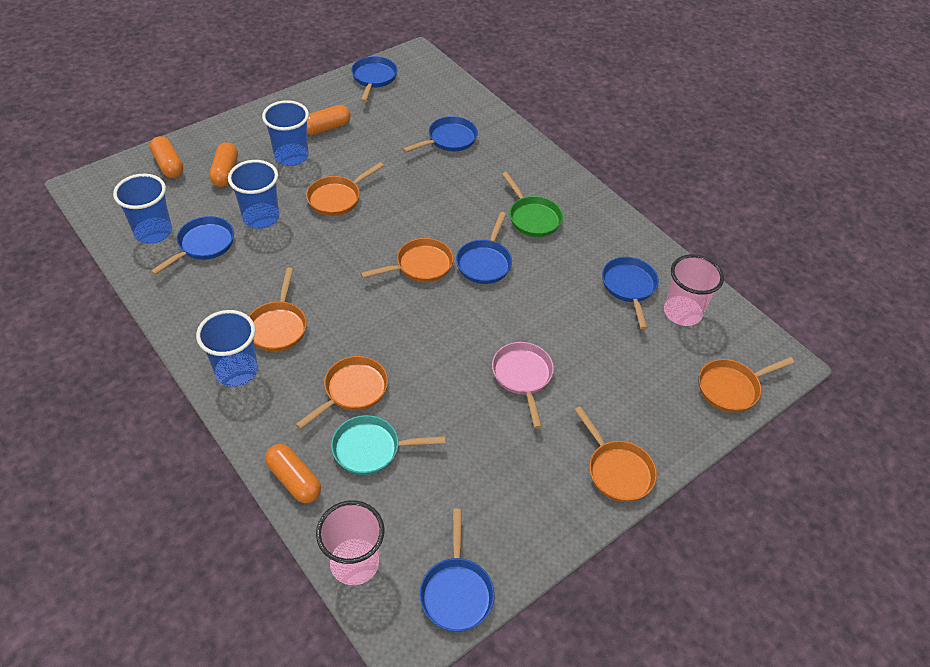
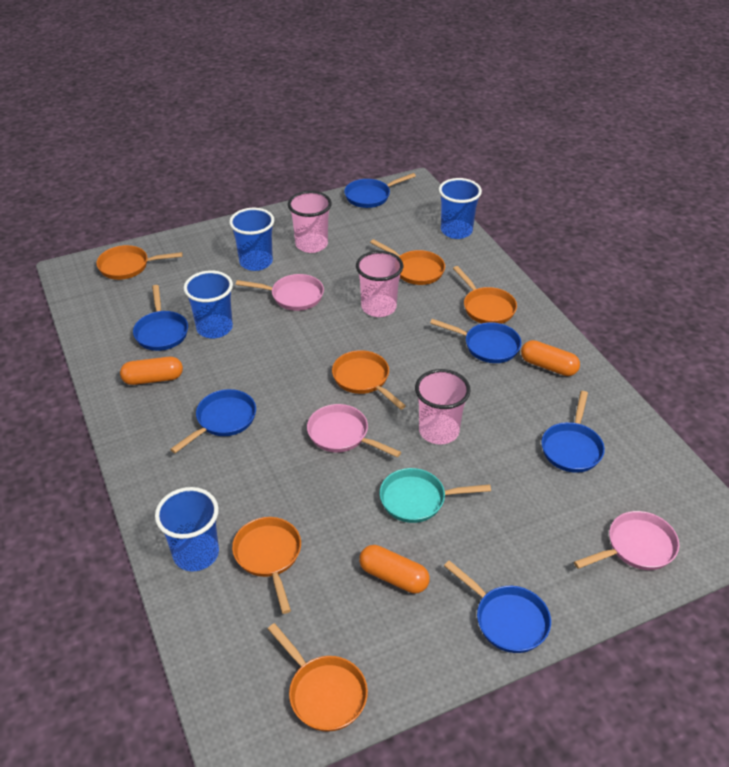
green pan: [502,172,563,237] = 1 -> none = 0
orange capsule: [150,136,184,178] [209,142,238,187] [265,444,321,503] [307,105,351,135] = 4 -> [120,357,183,385] [359,545,430,594] [521,340,580,376] = 3
pink cup: [316,500,385,585] [664,254,724,326] = 2 -> [288,191,332,253] [356,251,403,317] [415,369,471,444] = 3
pink pan: [492,342,554,429] = 1 -> [236,274,324,311] [307,404,401,458] [574,511,679,570] = 3

